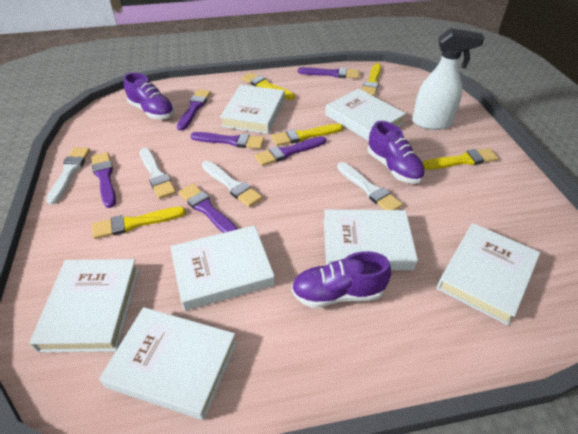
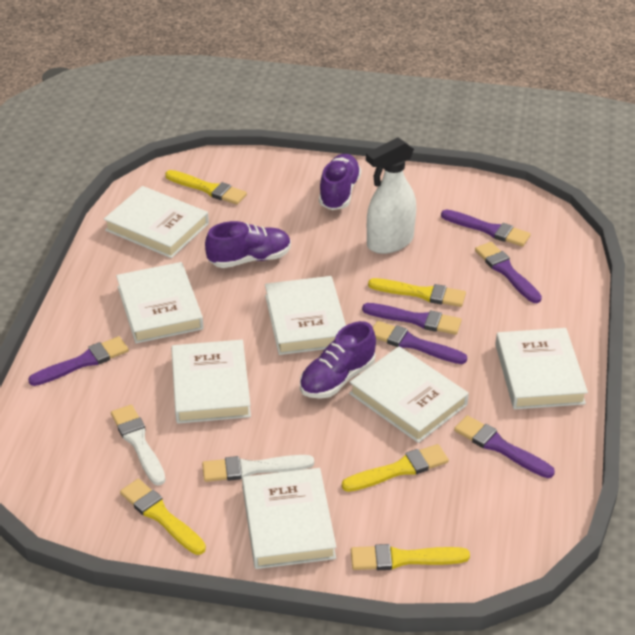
white brush: [46,147,90,204] [140,148,176,199] [202,161,262,207] [337,162,403,210] = 4 -> [111,405,166,485] [202,455,314,482] = 2

